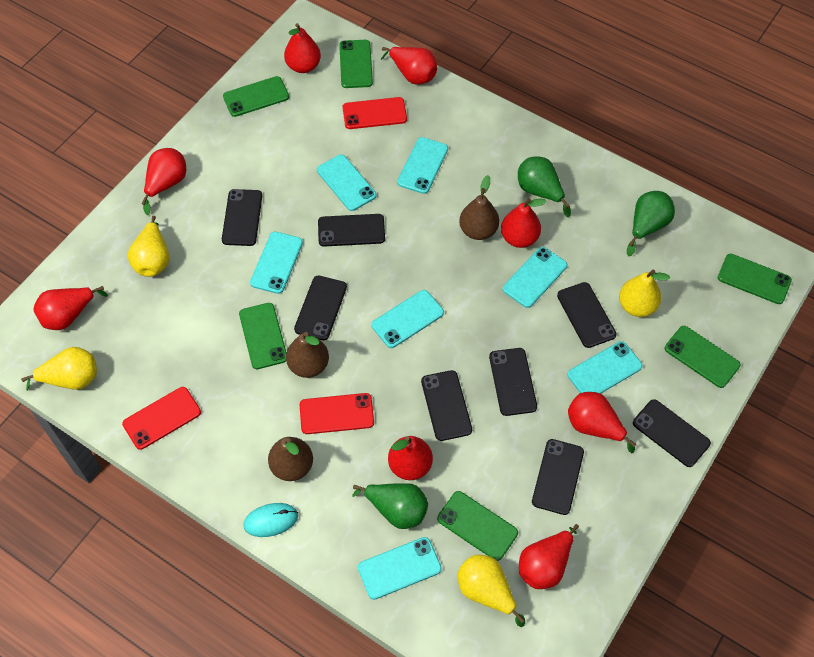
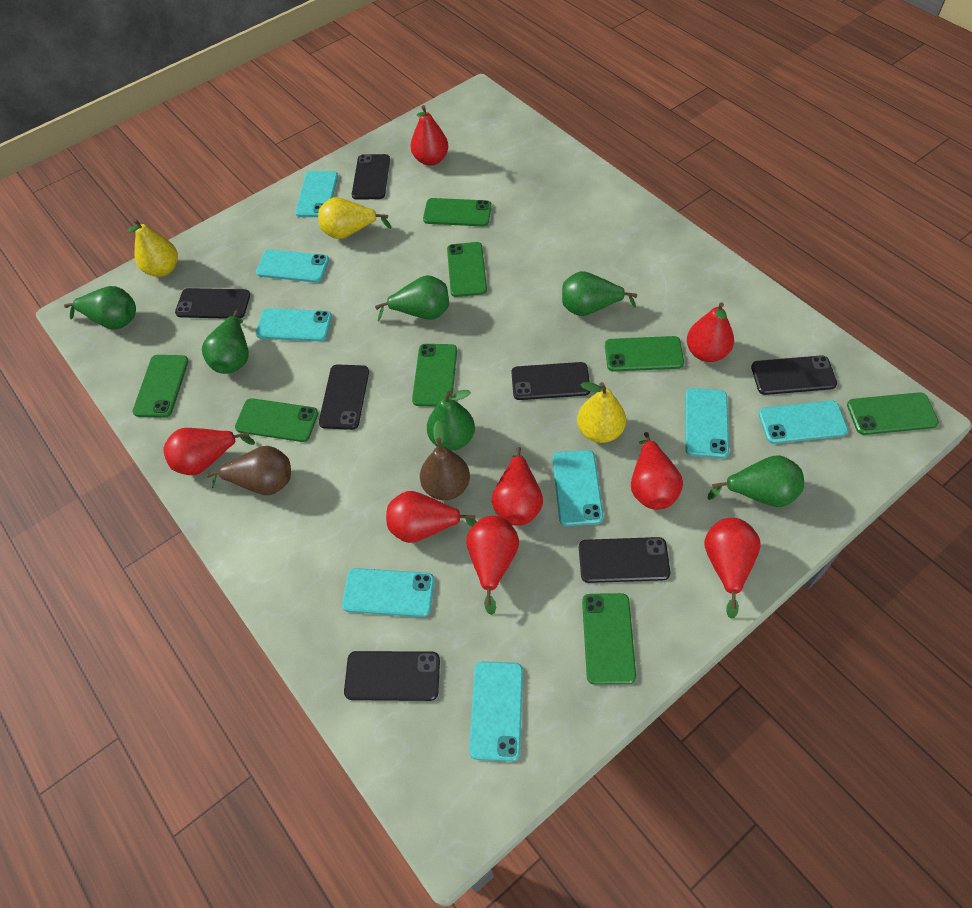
black phone: [222,189,262,246] [294,276,347,340] [318,214,385,247] [421,370,472,441] [489,348,537,416] [532,439,584,515] [557,282,617,348] [633,399,711,467] = 8 -> [175,288,250,319] [319,364,369,430] [344,651,440,701] [352,154,390,200] [511,362,590,400] [579,537,670,583] [751,355,837,395] = 7
brown pear: [268,437,313,481] [286,332,329,378] [459,175,499,240] = 3 -> [206,446,291,495] [420,420,470,500] = 2
green pear: [352,483,428,529] [518,156,571,217] [627,191,675,256] = 3 -> [64,286,136,330] [202,310,249,374] [375,275,449,322] [427,390,475,451] [562,271,637,316] [707,455,804,507] = 6
green phone: [223,76,289,117] [239,303,287,369] [339,40,373,88] [437,491,518,561] [665,326,741,388] [718,254,792,304] = 6 -> [133,355,189,418] [235,398,318,442] [412,344,457,407] [423,198,492,227] [447,242,487,297] [582,593,636,685] [605,336,684,371] [847,392,939,435] = 8
red phone: [122,387,201,450] [300,393,374,434] [343,97,407,129] = 3 -> none = 0
turquoise mouse: [244,503,298,537] = 1 -> none = 0
turquoise phone: [250,232,303,294] [317,154,376,211] [358,537,442,600] [371,290,444,348] [397,137,448,194] [503,247,567,308] [567,341,643,394] = 7 -> [256,249,329,283] [256,308,332,341] [295,171,338,217] [342,568,434,617] [469,661,523,762] [553,450,603,526] [685,388,729,458] [758,400,848,444] = 8
yellow pear: [21,347,97,391] [128,216,169,277] [458,555,525,627] [619,270,670,317] = 4 -> [128,219,178,277] [318,197,391,239] [577,382,626,443] = 3

